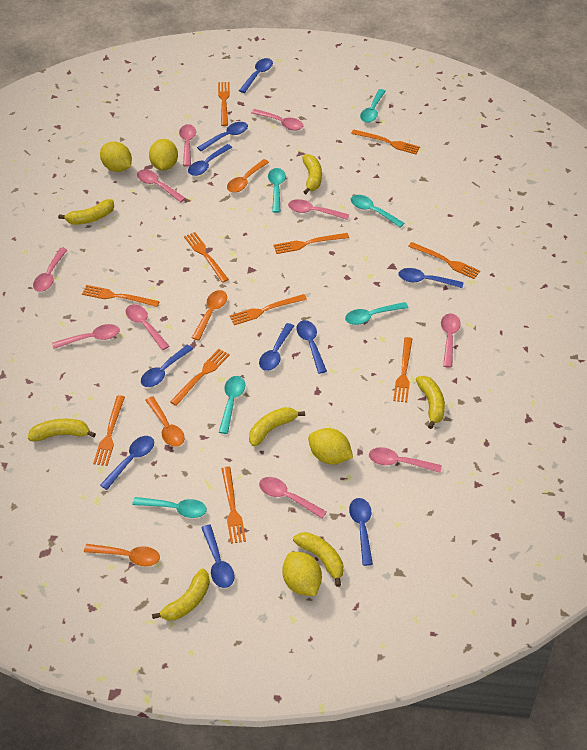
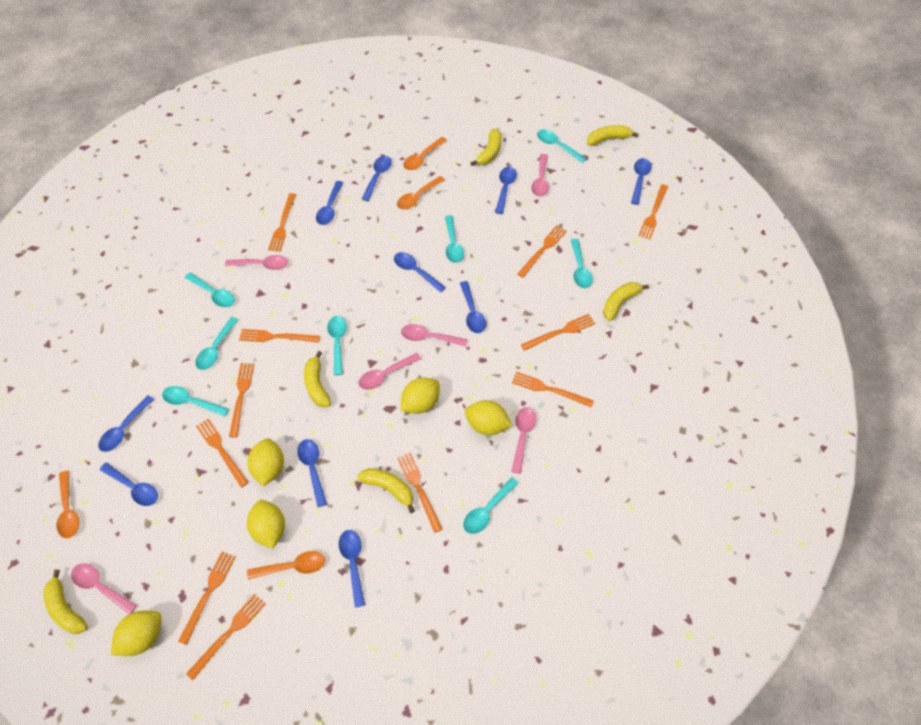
pink spoon: [33,248,67,292] [52,324,120,349] [126,304,169,350] [137,169,186,202] [179,124,196,167] [251,109,303,131] [259,477,327,519] [288,199,349,220] [369,447,442,473] [441,313,461,368] = 10 -> [71,563,137,614] [225,255,288,270] [359,353,421,390] [401,324,467,347] [511,407,536,474] [531,154,549,197] = 6
turquoise spoon: [132,497,207,518] [219,376,245,434] [268,168,286,213] [345,302,408,325] [351,195,404,228] [360,89,386,123] = 6 -> [162,386,229,417] [185,273,235,307] [195,317,238,370] [327,316,347,375] [445,215,464,263] [463,477,519,534] [537,129,586,163] [571,239,593,288] = 8
yellow banana: [28,419,96,441] [58,199,114,225] [152,569,210,621] [249,407,305,447] [293,532,343,587] [302,154,322,194] [416,376,445,429] = 7 -> [44,569,88,634] [304,351,331,407] [357,468,415,513] [471,129,501,166] [587,125,639,146] [603,282,649,321] = 6
yellow lemon: [100,142,132,172] [149,139,178,171] [282,552,322,596] [308,428,353,464] = 4 -> [111,611,161,656] [247,438,284,486] [247,500,285,549] [400,378,440,414] [465,400,512,435] = 5

